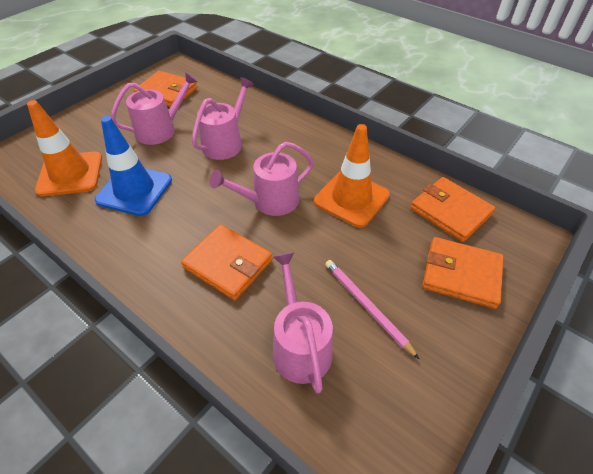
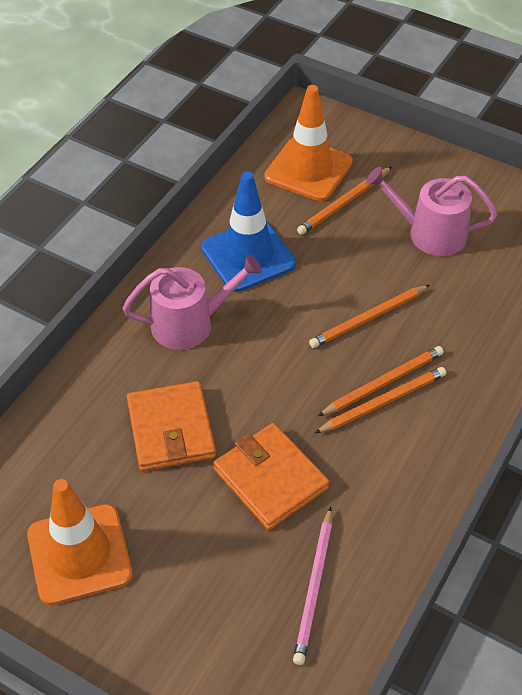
orange pencil: none = 0 -> [297,167,392,235] [309,285,430,348] [315,367,446,433] [318,346,444,416] = 4
orange wallet: [134,71,198,107] [181,224,273,300] [410,177,495,242] [422,237,504,309] = 4 -> [127,381,216,471] [213,423,329,530] = 2
pink watering can: [111,71,198,145] [192,77,254,160] [210,142,314,216] [273,252,333,393] = 4 -> [123,254,262,350] [366,167,497,256] = 2

